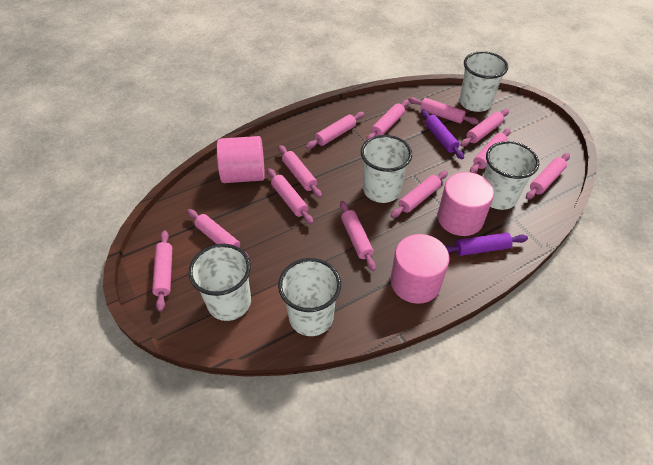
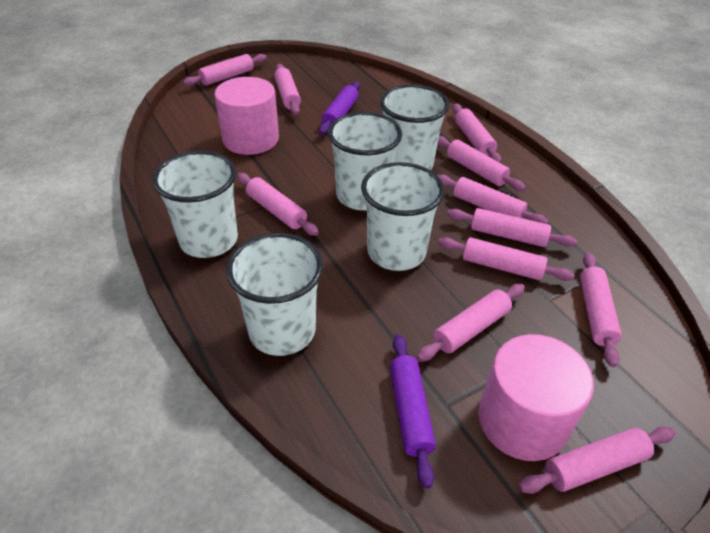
pink cylinder: [217,136,265,183] [390,234,449,304] [437,172,494,236] = 3 -> [214,77,279,155] [478,334,594,461] = 2
pink rolling pin: [152,231,172,312] [187,209,249,257] [267,168,313,225] [279,145,322,198] [306,112,364,149] [340,201,376,271] [366,100,409,141] [391,171,448,218] [408,97,479,124] [460,109,509,147] [470,129,511,173] [526,153,570,200] = 12 -> [183,54,267,86] [237,173,319,236] [274,64,301,115] [417,284,525,362] [437,136,526,191] [437,174,549,224] [438,237,575,281] [447,208,577,247] [452,103,501,163] [518,426,676,494] [580,252,622,367] = 11

